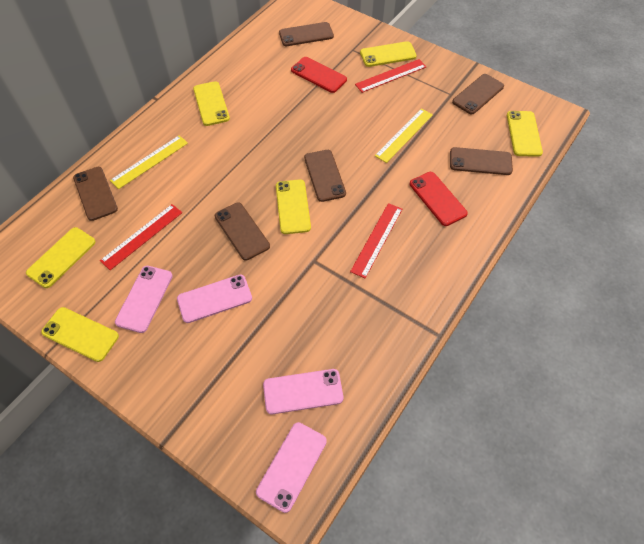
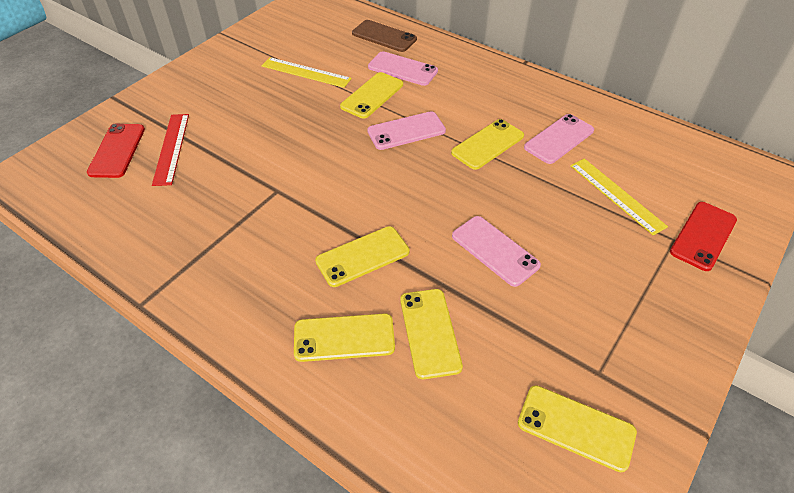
brown phone: [73,167,118,221] [215,203,270,260] [279,22,334,46] [304,150,346,202] [450,147,513,175] [452,74,504,114] = 6 -> [352,20,417,52] = 1
red ruler: [100,204,182,270] [350,203,402,278] [355,59,427,93] = 3 -> [152,114,189,186] = 1

